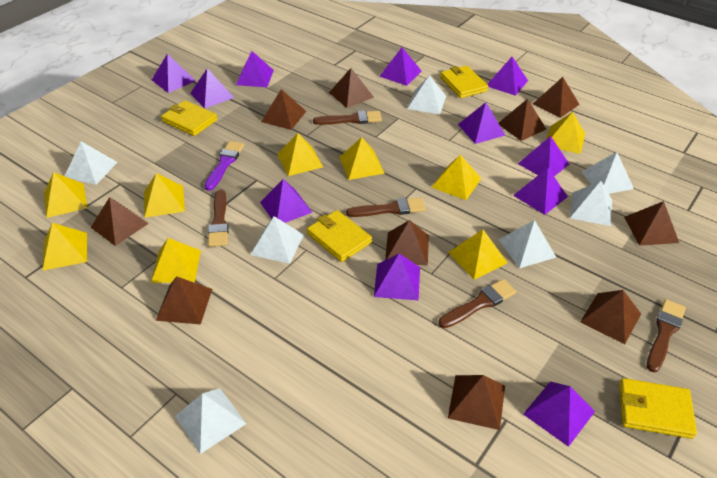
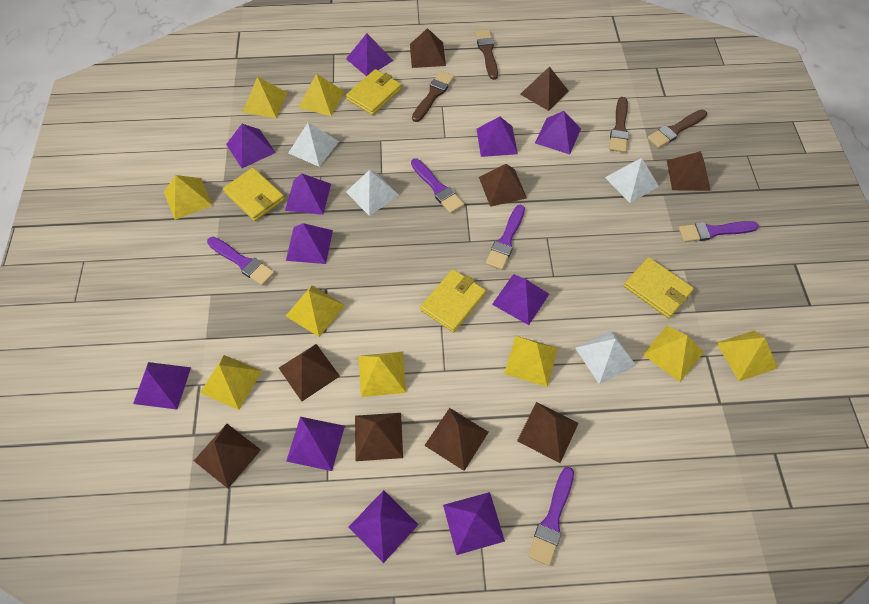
brown brush: [208,190,229,247] [313,111,382,125] [346,198,426,217] [438,279,516,328] [647,299,686,372] = 5 -> [412,71,454,122] [475,29,498,80] [609,97,629,153] [647,110,707,148] = 4
brown pyramid: [90,197,149,246] [156,276,212,325] [261,89,306,130] [329,68,374,108] [385,220,429,266] [448,375,505,430] [499,99,546,141] [533,77,580,118] [580,290,641,344] [624,201,679,246] = 10 -> [194,424,261,488] [279,344,340,401] [355,413,403,461] [410,28,446,68] [424,408,489,471] [479,164,527,207] [517,402,579,463] [520,66,569,111] [667,151,711,191] = 9
purple brush: [205,141,244,191] = 1 -> [207,237,275,286] [411,158,464,214] [486,205,525,270] [528,467,574,566] [679,221,759,242] = 5
white pyramid: [65,141,117,185] [175,388,246,454] [250,216,304,264] [407,75,446,114] [499,220,557,268] [570,181,612,226] [581,152,634,194] = 7 -> [288,123,339,167] [346,170,400,216] [575,330,636,384] [605,158,659,203] = 4

